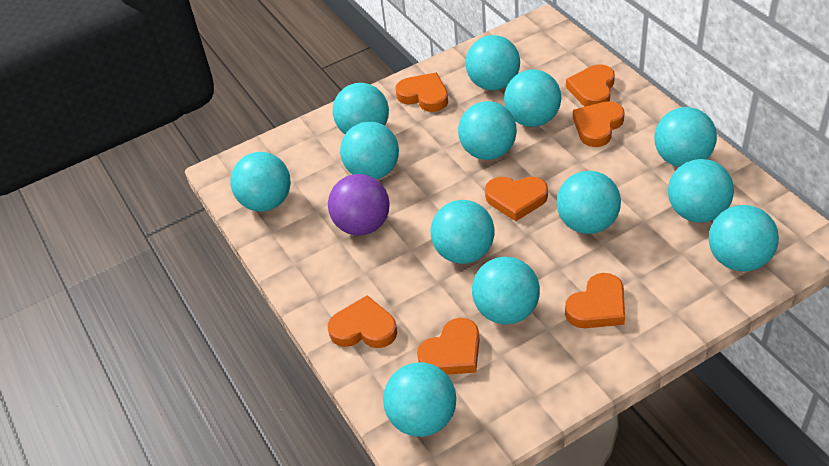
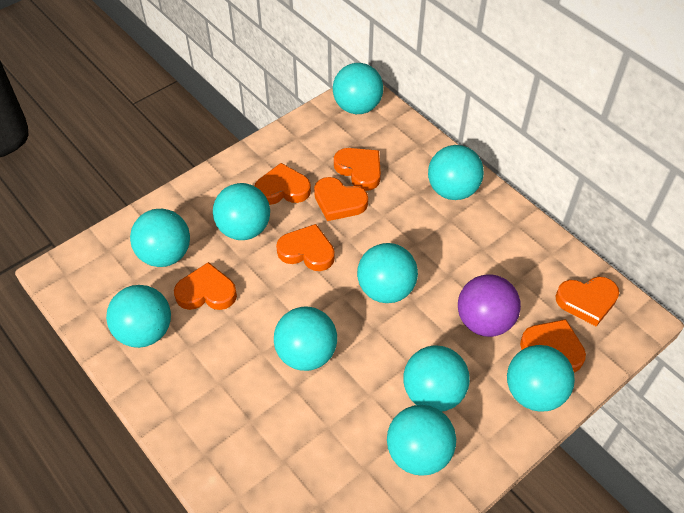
turquoise ball: [230,152,291,211] [333,83,389,134] [340,121,399,179] [383,362,456,437] [430,200,495,264] [458,101,517,160] [465,35,520,90] [472,257,540,325] [504,70,561,127] [557,171,621,234] [654,107,717,167] [668,159,734,222] [709,205,779,271] = 13 -> [106,285,171,348] [130,209,190,267] [213,183,270,240] [274,307,337,371] [333,63,383,114] [357,243,418,303] [387,405,456,476] [403,346,470,412] [428,145,484,200] [507,345,575,412] = 10

